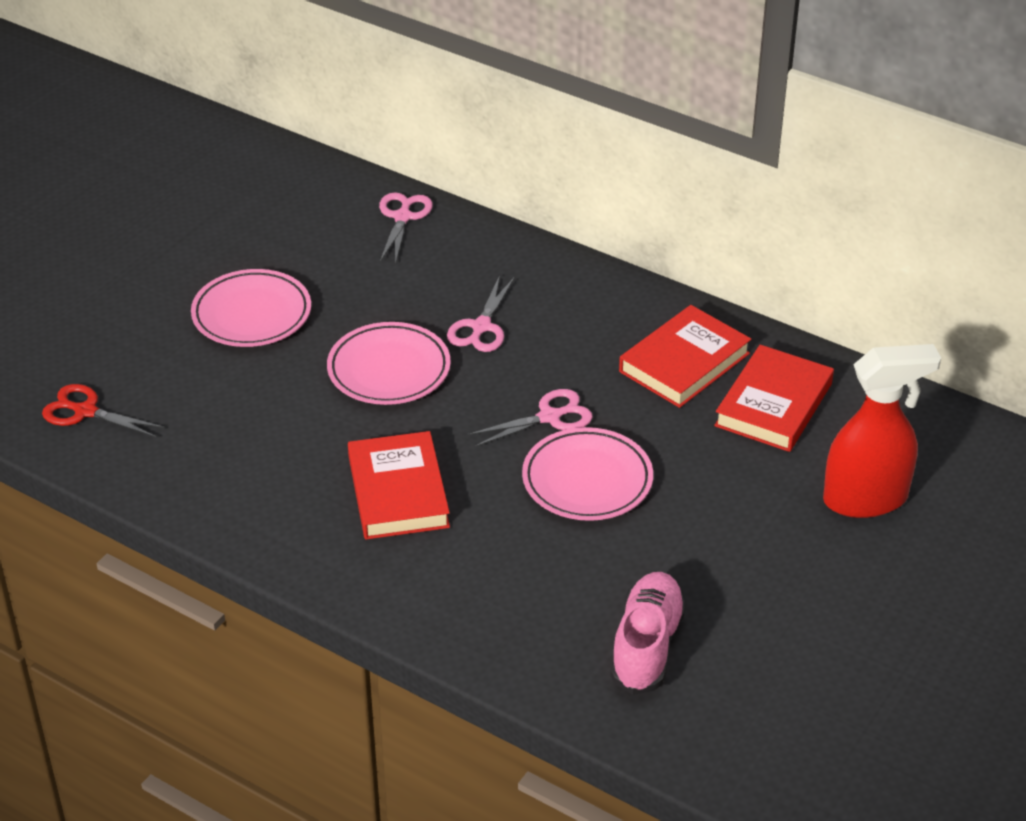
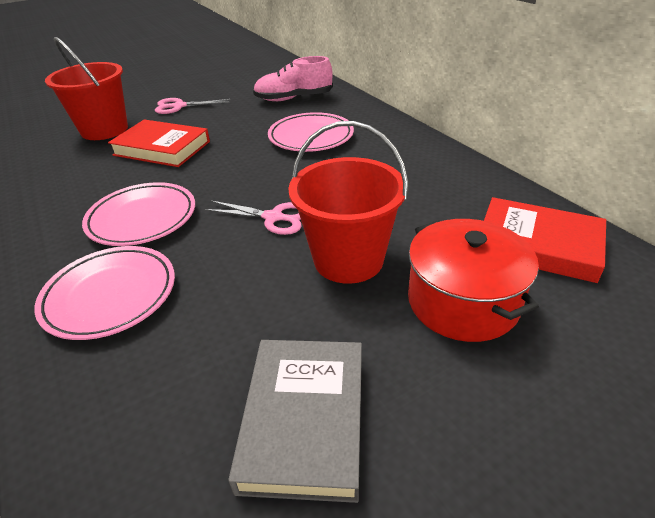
grey book: none = 0 -> [228,340,362,503] = 1
pink scissors: [379,192,433,264] [447,275,515,352] [468,389,593,447] = 3 -> [155,98,230,114] [204,200,302,235] = 2
red book: [348,431,450,539] [619,305,751,408] [714,345,834,452] = 3 -> [108,120,210,167] [484,197,606,283] = 2
red bucket: none = 0 -> [45,37,128,140] [288,121,408,284] = 2
red pot: none = 0 -> [408,219,539,342] = 1
red scissors: [42,384,165,437] = 1 -> none = 0
red spray bottle: [823,344,941,518] = 1 -> none = 0

